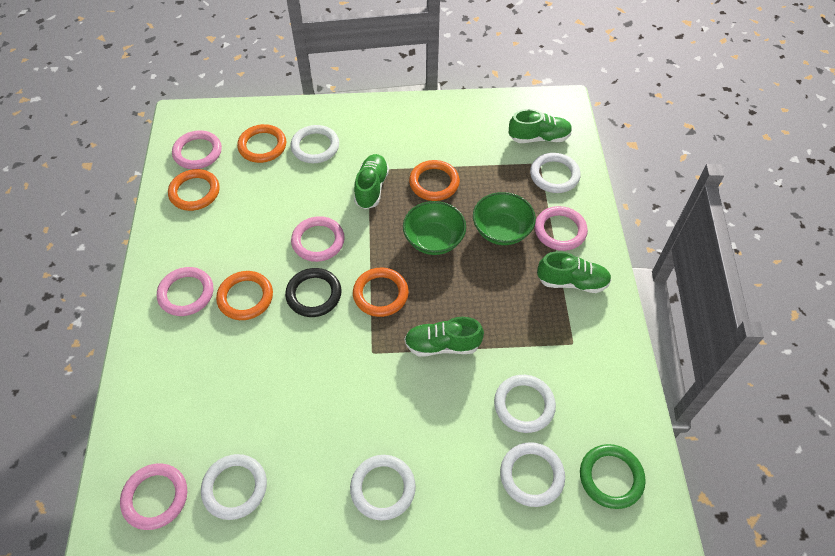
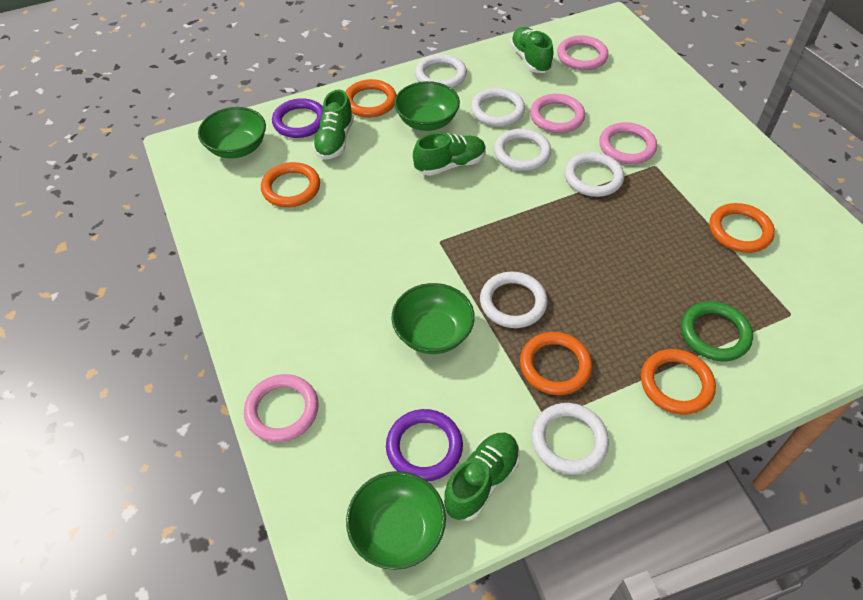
black ring: [285,268,342,317] = 1 -> none = 0
green bowl: [403,201,466,255] [473,192,536,245] = 2 -> [198,107,266,158] [346,471,446,570] [391,283,475,354] [394,81,460,131] = 4
pink ring: [120,463,187,530] [157,267,213,316] [172,130,222,169] [291,216,345,262] [535,206,588,251] = 5 -> [244,374,319,442] [530,94,585,133] [557,35,609,70] [599,122,657,164] = 4
purple ring: none = 0 -> [272,98,323,138] [386,409,463,481] = 2

